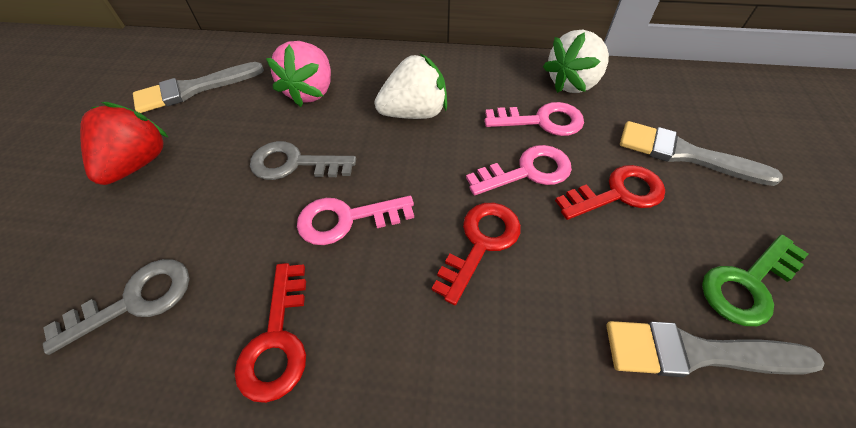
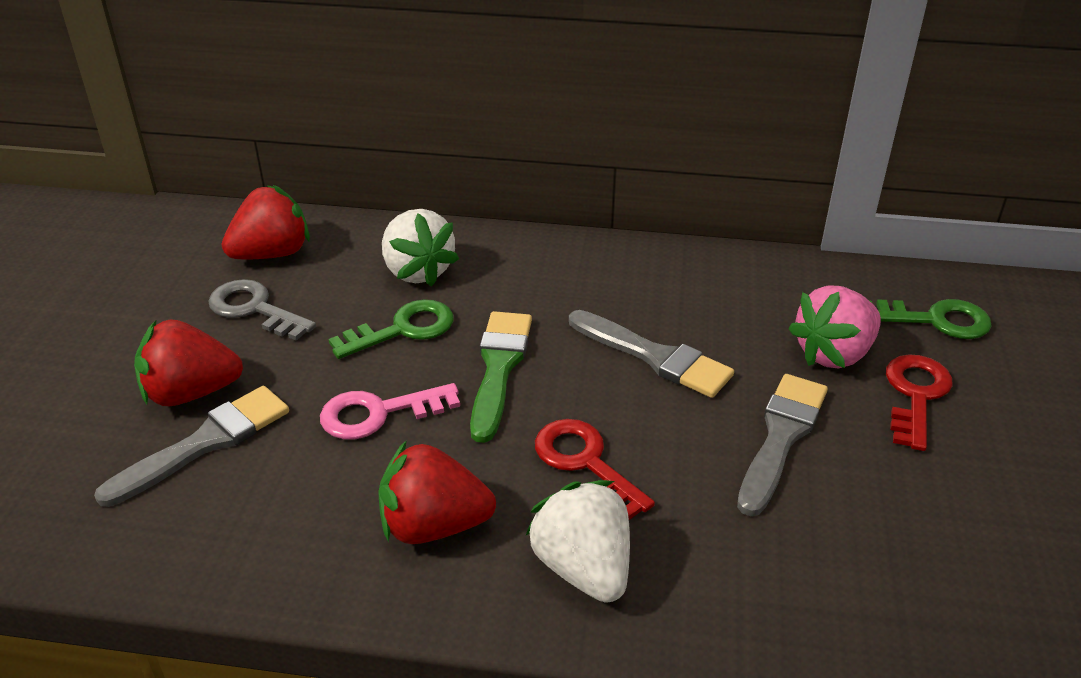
green brush: none = 0 -> [470,311,532,443] = 1
green key: [702,235,808,326] = 1 -> [329,299,454,359] [870,299,991,339] = 2
grey key: [43,259,189,355] [250,141,356,180] = 2 -> [208,279,316,341] = 1
pink key: [297,196,414,245] [466,145,572,196] [484,102,584,136] = 3 -> [320,383,460,440] = 1
red key: [234,263,306,403] [432,203,521,305] [555,165,665,220] = 3 -> [535,419,655,520] [886,354,953,451] = 2
red strawberry: [80,102,169,185] = 1 -> [134,319,243,406] [221,185,310,259] [378,440,496,544] = 3

